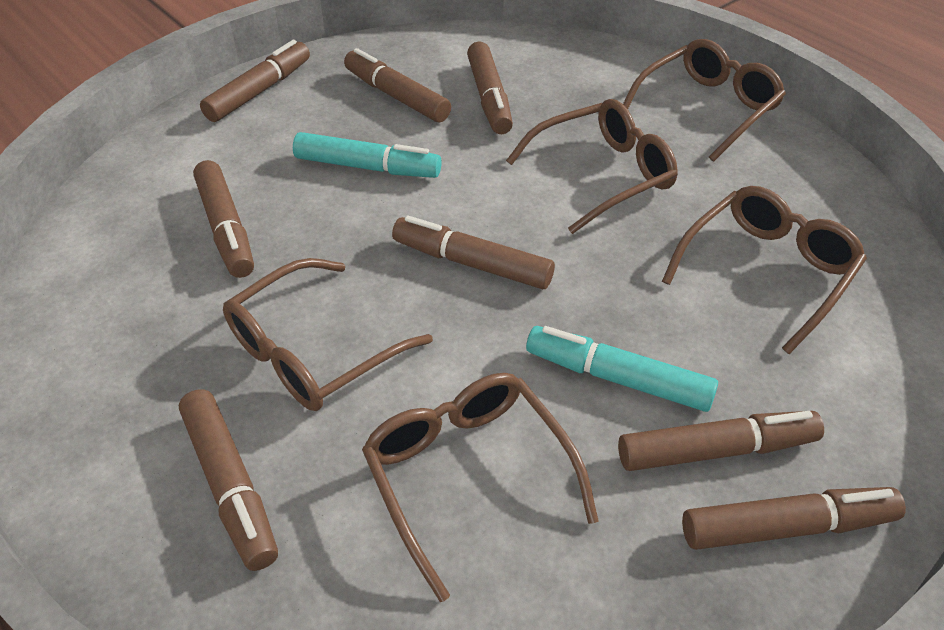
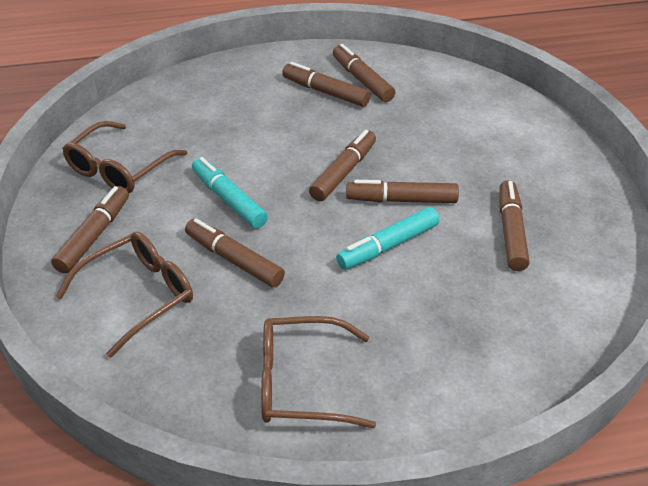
brown glasses: [223,258,433,411] [362,373,599,602] [506,99,678,234] [623,39,786,162] [662,186,867,354] = 5 -> [55,232,193,358] [62,121,188,193] [261,316,376,428] = 3
brown marker: [179,389,278,571] [193,160,254,278] [200,40,310,122] [344,48,451,122] [392,216,555,289] [467,41,513,134] [618,411,824,471] [682,487,906,550] = 8 -> [51,186,129,274] [185,218,285,288] [282,62,371,107] [309,130,376,201] [333,44,395,102] [346,180,459,203] [499,180,530,271] = 7

